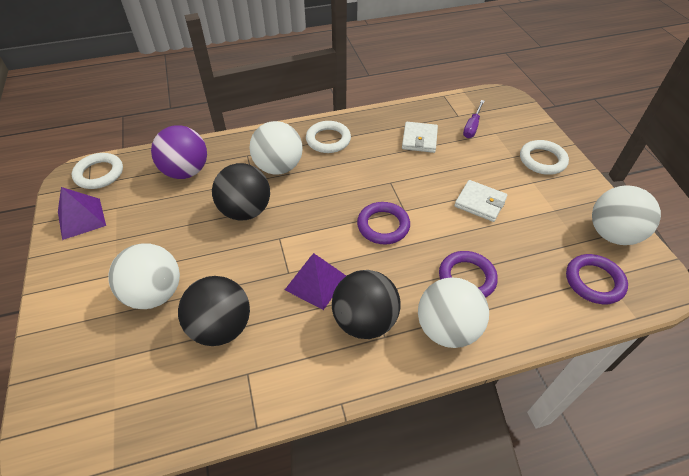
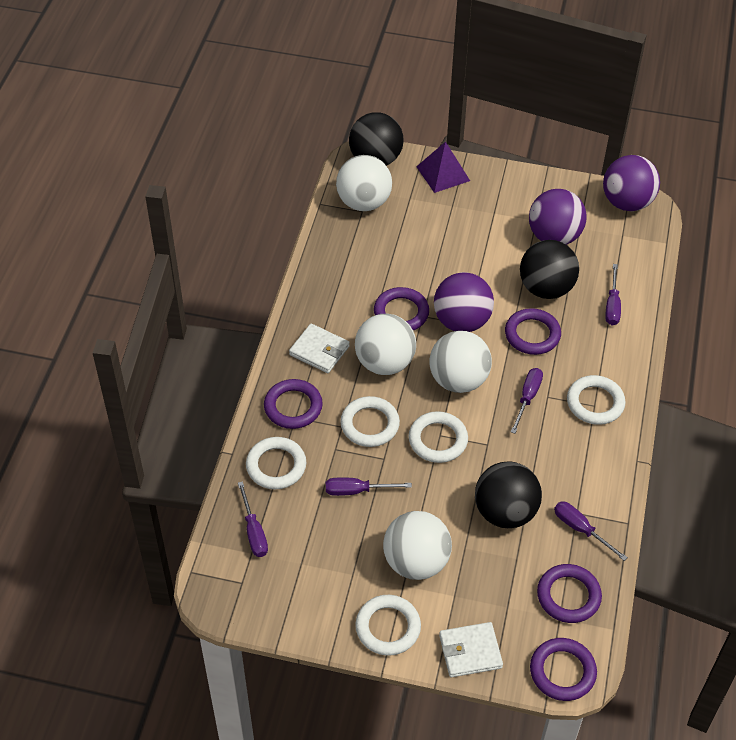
purple ball: [151,125,207,179] = 1 -> [434,272,494,332] [529,189,587,245] [603,155,660,211] = 3
purple pyramid: [58,187,106,240] [285,253,346,310] = 2 -> [416,141,470,193] = 1
purple ring: [357,202,410,245] [439,251,498,298] [566,254,628,304] = 3 -> [264,379,323,429] [374,287,429,330] [505,308,561,355] [530,638,597,701] [537,564,602,623] = 5
purple screwdriver: [463,100,484,138] = 1 -> [238,481,268,557] [326,478,412,496] [511,368,543,434] [554,502,628,561] [605,264,621,325] = 5
white ring: [72,153,123,189] [306,121,351,153] [520,140,569,175] = 3 -> [246,437,306,489] [340,396,400,447] [355,595,421,656] [409,411,468,463] [567,375,626,425] = 5

